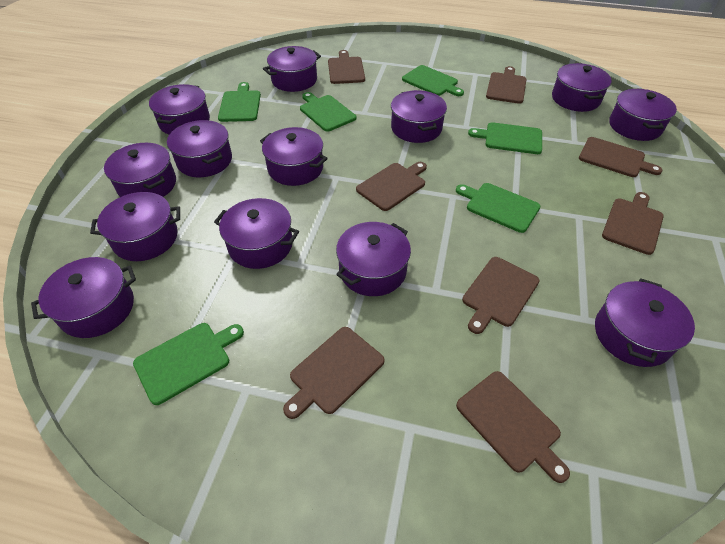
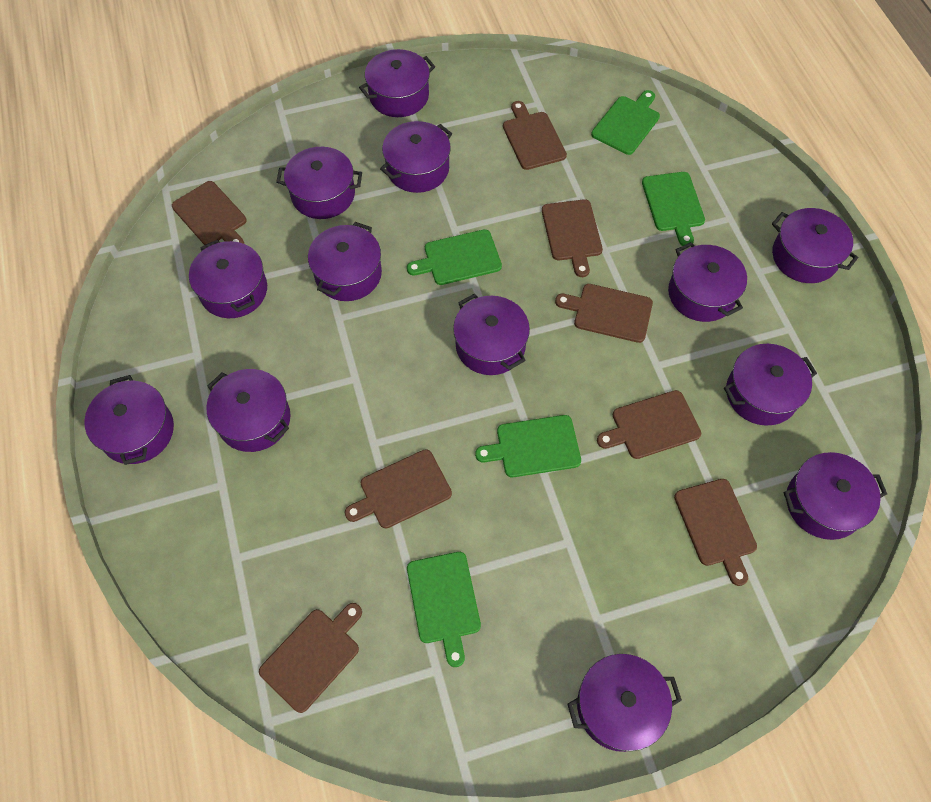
green cutting board: [133,323,244,405] [218,82,261,122] [300,92,356,132] [402,65,464,96] [456,183,541,233] [468,122,542,154] = 6 -> [407,229,502,285] [407,552,481,667] [475,415,581,477] [591,90,660,155] [642,172,705,246] = 5

